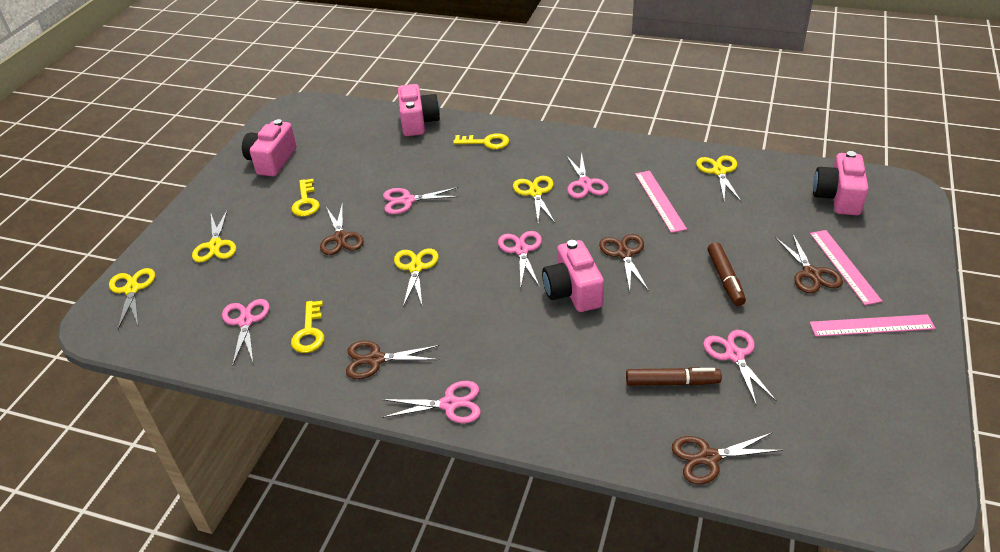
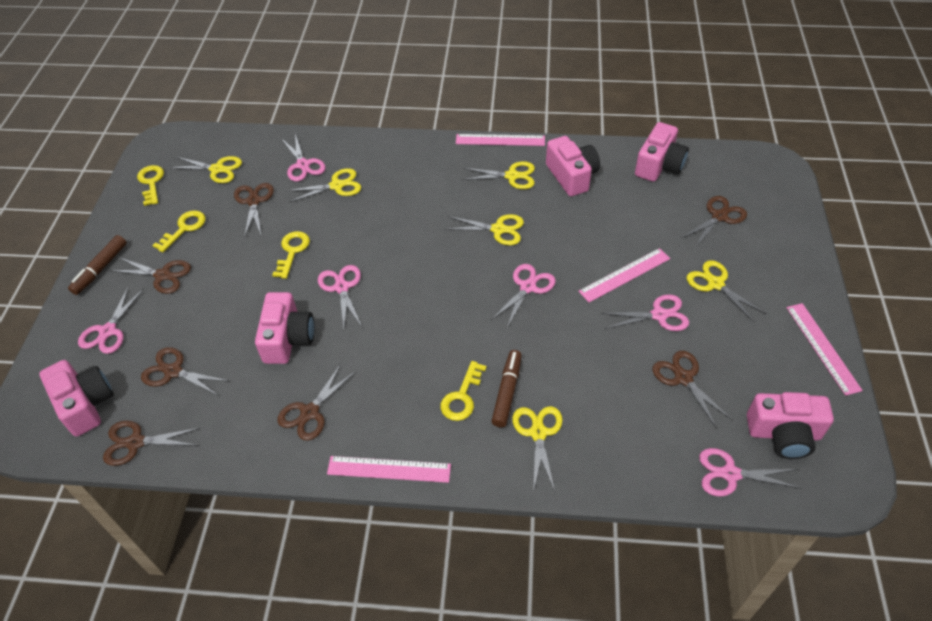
brown scissors: [320,203,364,255] [346,340,440,379] [599,234,649,291] [672,432,783,485] [775,233,843,293] = 5 -> [103,421,200,466] [110,257,191,294] [141,347,229,396] [234,183,274,238] [278,364,356,441] [653,351,732,429] [682,196,747,248] = 7
pink camera: [242,119,297,176] [398,84,440,136] [542,240,604,312] [813,151,869,215] = 4 -> [39,360,114,437] [255,292,315,364] [546,136,600,196] [635,122,689,182] [747,392,834,459] = 5
pink ruler: [635,171,687,233] [809,314,936,337] [810,230,882,305] = 3 -> [327,456,451,483] [456,134,545,146] [578,248,670,302] [786,303,863,396] = 4
yellow key: [291,179,320,217] [291,301,324,353] [453,133,509,149] = 3 -> [137,165,164,206] [152,210,206,253] [272,231,310,279] [440,361,487,421] = 4
yellow scissors: [109,268,155,329] [192,209,236,263] [394,248,439,307] [513,176,555,223] [696,155,742,202] = 5 -> [169,156,242,183] [286,168,361,202] [445,214,524,245] [462,161,535,189] [512,406,563,492] [687,260,767,323] = 6

